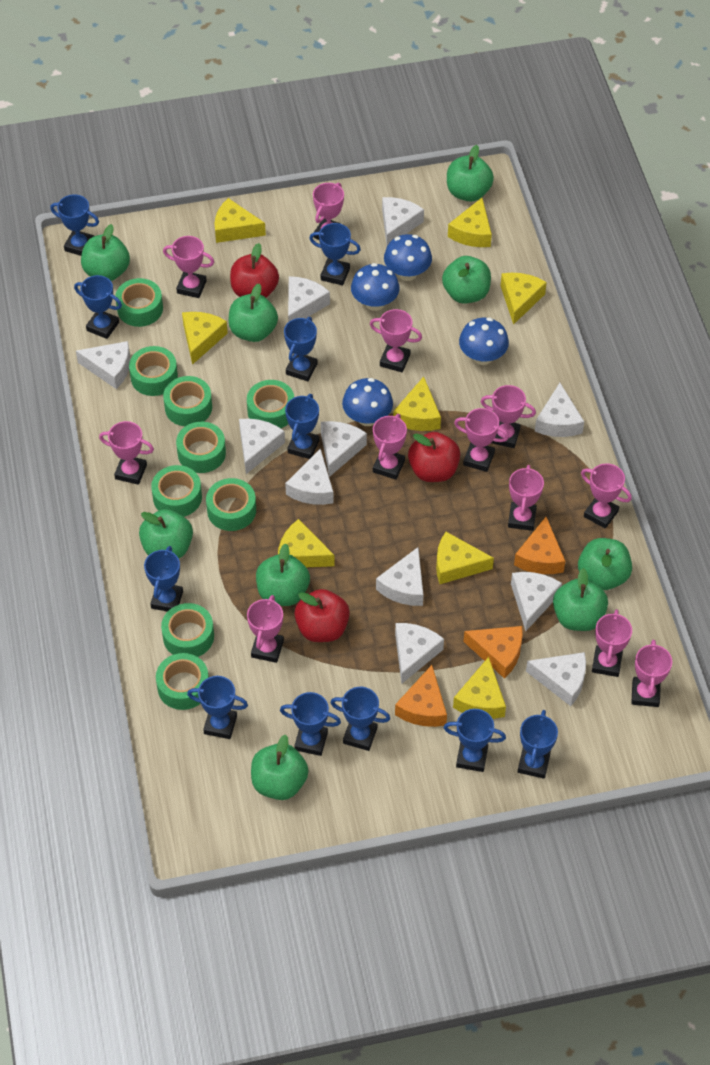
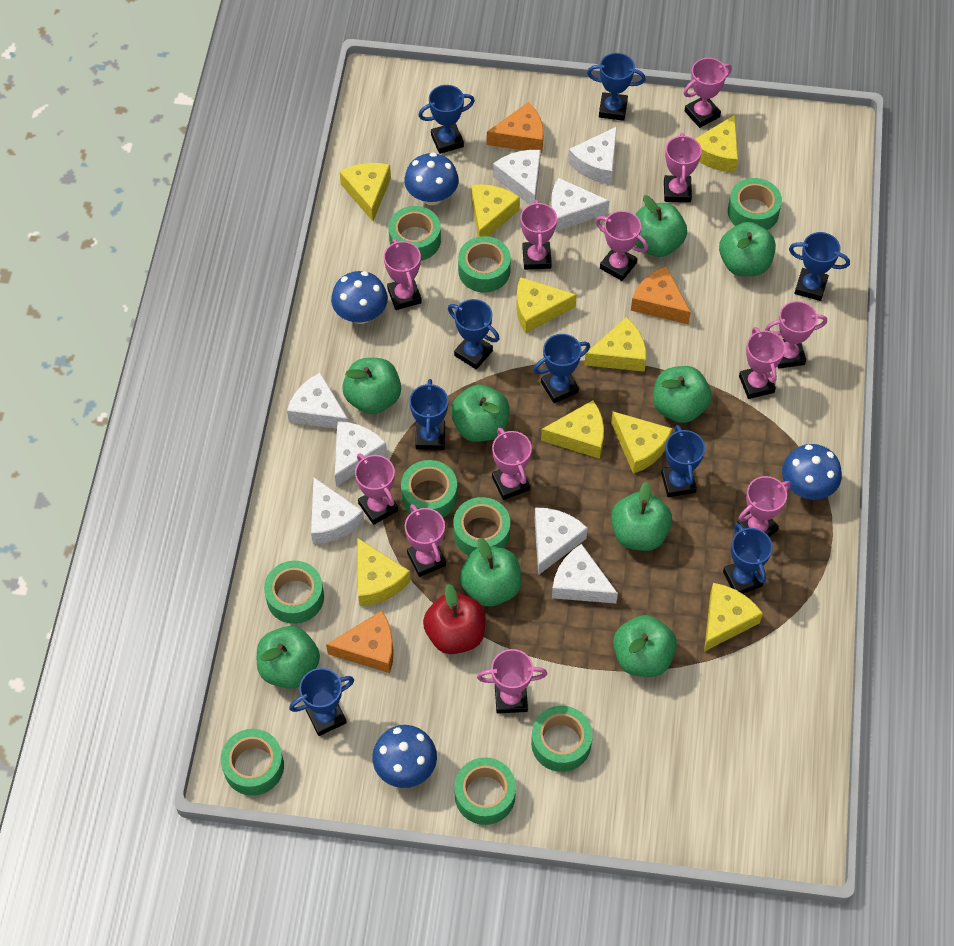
blue trophy: [50,194,99,256] [74,275,122,339] [144,546,183,612] [187,676,248,739] [280,692,341,756] [284,317,317,381] [285,394,319,459] [309,223,361,285] [330,687,390,751] [444,709,506,772] [518,710,558,779] = 11 -> [289,668,354,736] [409,379,448,450] [418,85,475,154] [448,299,500,369] [533,334,590,403] [587,53,646,121] [661,425,705,497] [723,523,773,594] [789,232,850,301] = 9
red apple: [230,243,279,298] [294,589,350,642] [408,432,460,482] = 3 -> [423,584,486,654] = 1
white cheese: [76,341,130,389] [239,419,285,474] [285,448,334,505] [288,276,330,322] [321,421,367,477] [376,547,423,606] [382,197,424,246] [395,623,444,684] [511,572,562,631] [526,652,586,706] [535,383,584,437] = 11 -> [287,373,348,429] [311,478,364,544] [335,421,387,487] [493,150,541,205] [535,507,588,575] [551,178,609,232] [552,544,618,603] [568,127,617,184] = 8
yellow cheese: [182,312,228,365] [214,198,266,243] [278,519,335,567] [393,377,441,431] [436,532,494,584] [448,198,492,247] [453,657,506,719] [501,273,547,325] = 8 -> [339,163,391,221] [357,538,410,606] [471,184,520,237] [516,277,577,333] [541,400,604,459] [584,317,646,372] [611,411,672,474] [695,115,738,173] [704,583,763,652] = 9

